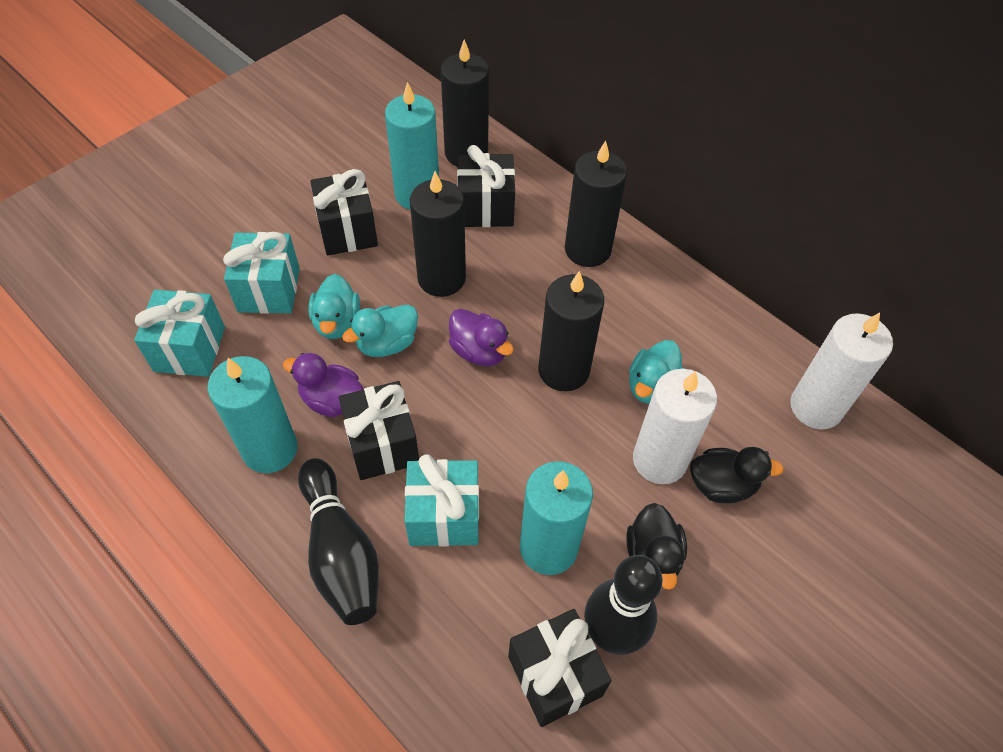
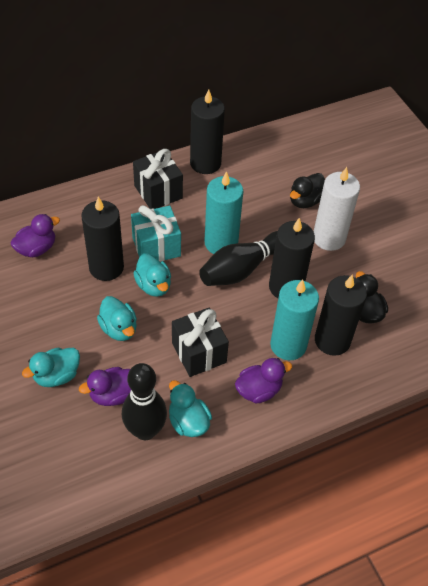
black gift: [310,169,378,256] [339,381,419,480] [457,145,515,227] [508,609,612,727] = 4 -> [133,149,183,209] [172,308,229,377] = 2
purple duck: [283,353,364,417] [449,309,514,366] = 2 -> [10,214,60,257] [79,367,131,406] [235,358,292,403] = 3
turquoise candle: [208,356,298,473] [385,82,439,210] [520,461,593,575] = 3 -> [204,171,243,254] [270,279,319,360] = 2
turquoise duck: [308,274,360,339] [342,304,418,357] [629,340,685,404] = 3 -> [22,348,80,387] [97,296,137,341] [133,253,171,297] [169,380,212,437] = 4
turquoise gift: [134,289,225,377] [223,232,300,314] [404,455,479,547] = 3 -> [131,205,181,262] = 1
white candle: [633,369,717,484] [790,312,893,429] = 2 -> [313,167,360,251] = 1

